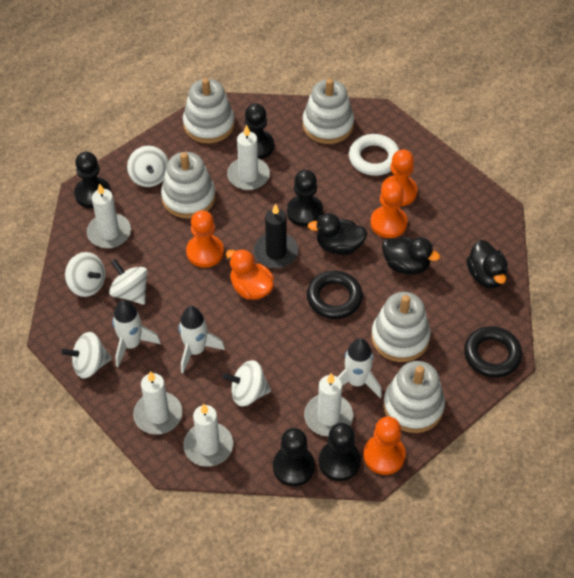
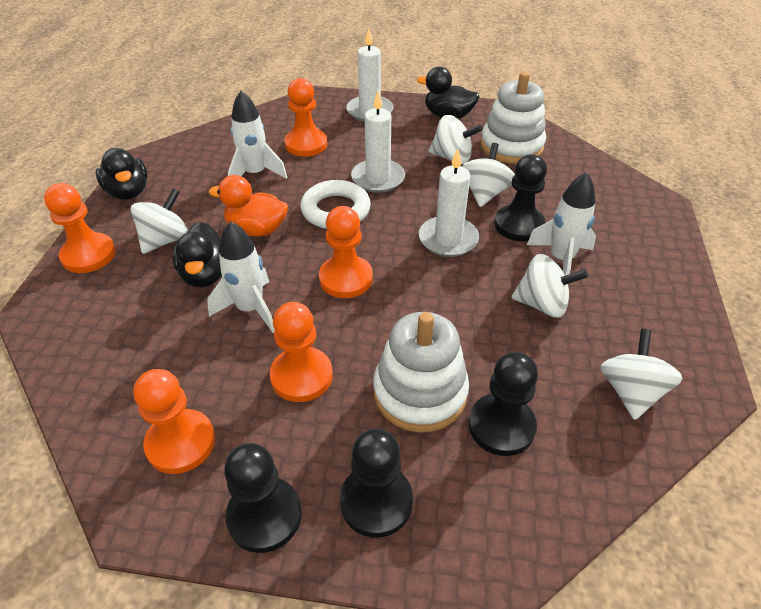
black candle: [254,203,299,268] = 1 -> none = 0
black pawn: [74,152,111,208] [245,103,274,159] [273,428,315,486] [287,170,323,227] [319,423,361,481] = 5 -> [224,443,302,553] [340,429,413,538] [469,352,538,456] [495,154,547,242] = 4
black ring: [307,271,363,319] [464,326,522,378] = 2 -> none = 0
orange pawn: [186,210,224,268] [363,416,406,475] [370,181,408,238] [381,149,418,206] = 4 -> [44,183,116,273] [133,369,215,474] [270,302,333,402] [285,78,327,157] [319,206,373,298] = 5
white candle: [87,183,131,248] [133,371,182,434] [183,404,233,467] [227,125,270,190] [304,373,353,436] = 5 -> [346,29,394,122] [351,91,405,193] [419,149,479,257] = 3
white stacking toy: [161,152,216,219] [183,78,235,144] [303,79,354,144] [371,292,431,362] [383,361,445,433] = 5 -> [373,312,469,433] [481,71,546,164] = 2

